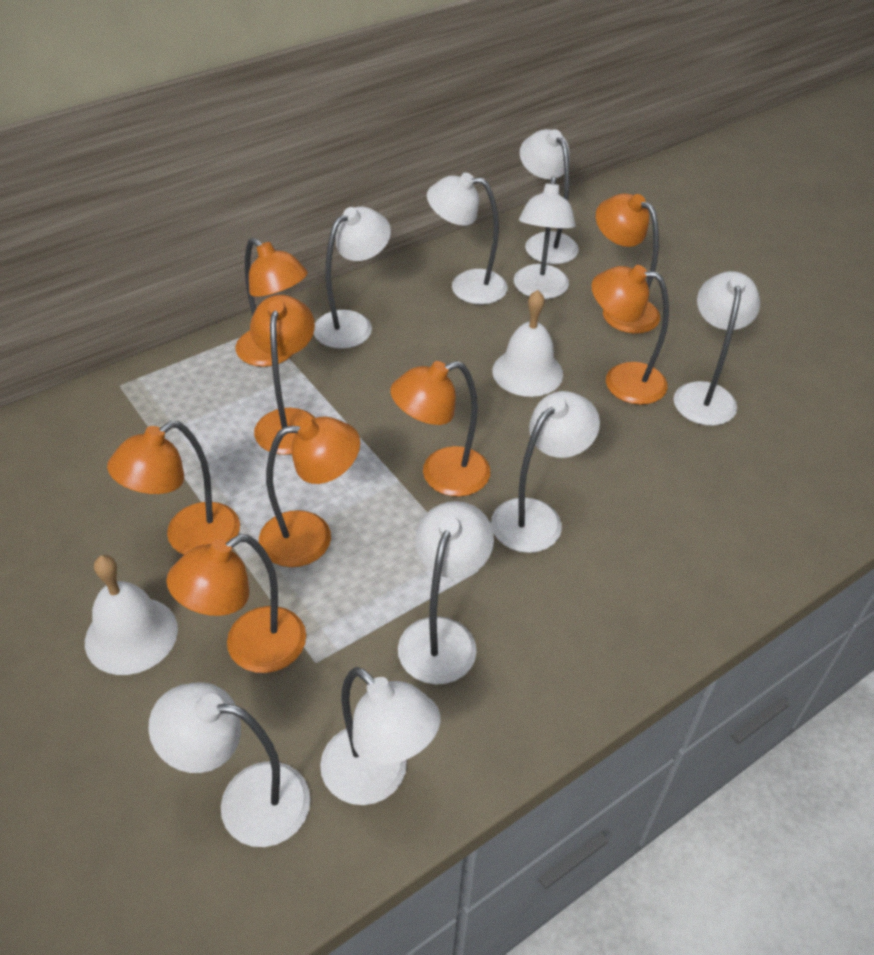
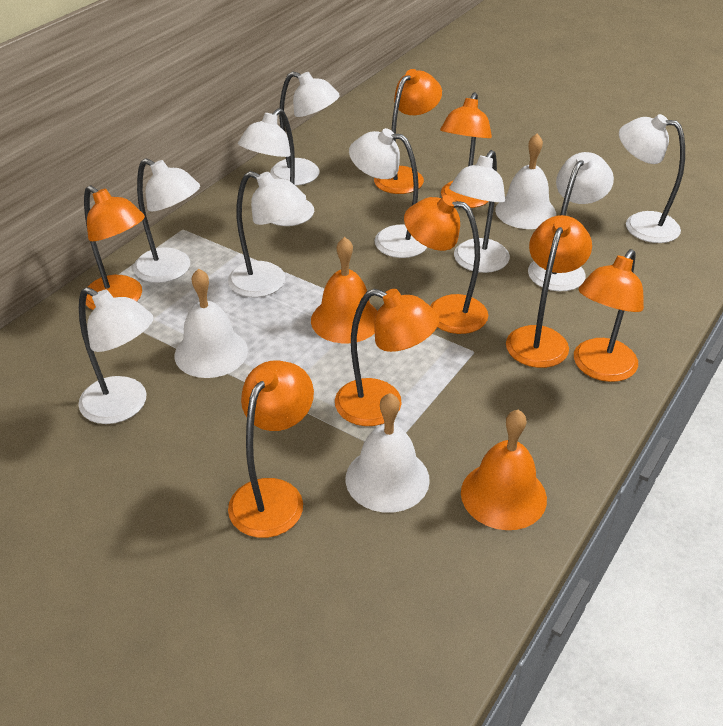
orange bell: none = 0 -> [311,237,378,343] [461,410,547,530] = 2
white bell: [85,555,178,675] [493,290,563,397] = 2 -> [174,268,248,378] [346,393,430,513] [495,134,556,229] = 3

